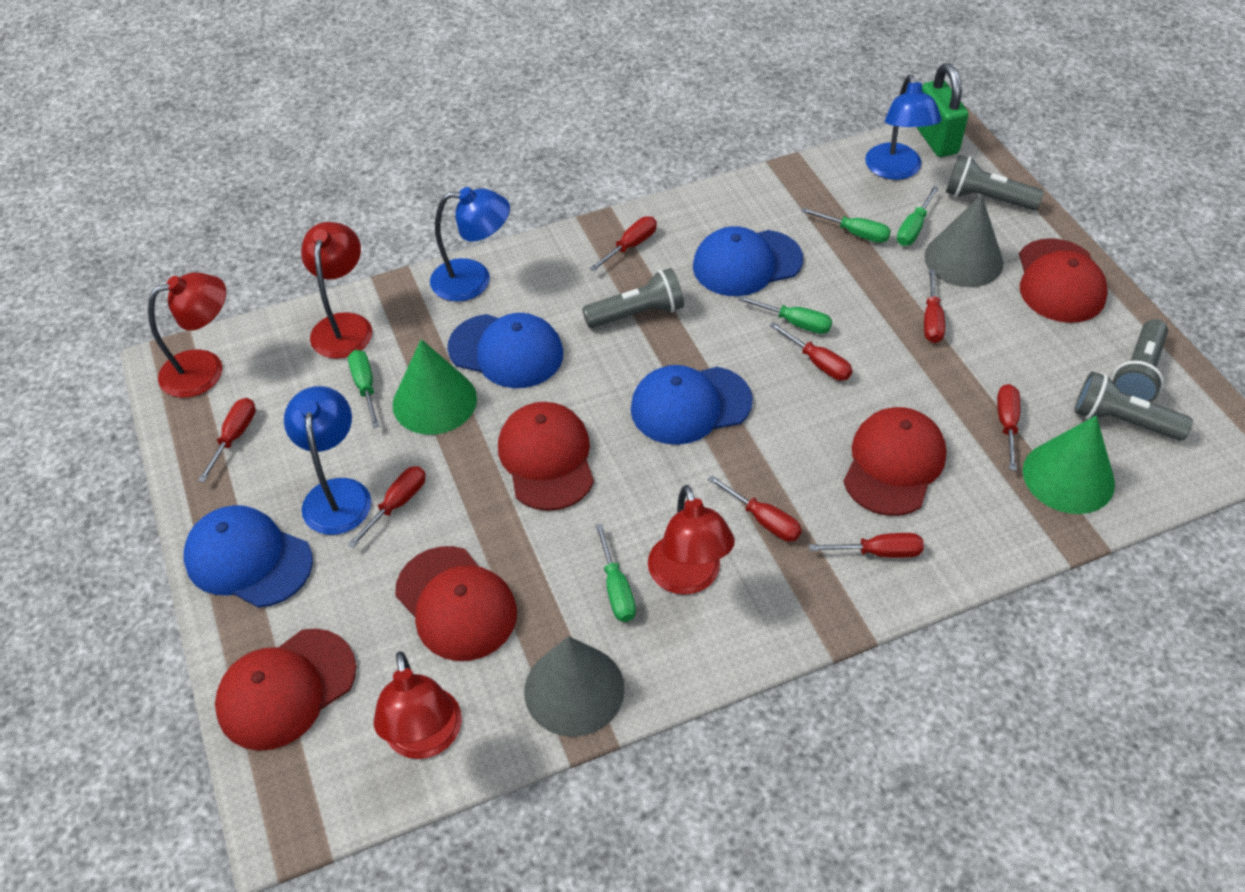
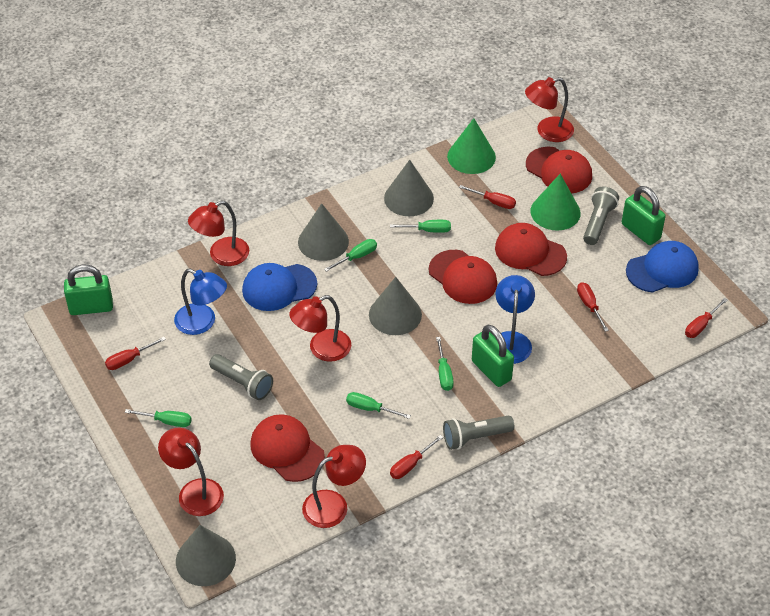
blue cap: [183,505,313,608] [448,313,563,388] [631,365,753,445] [693,226,803,296] = 4 -> [242,263,317,311] [626,241,699,293] = 2
blue lamp: [284,386,371,535] [430,187,510,302] [865,75,942,180] = 3 -> [174,269,227,335] [495,275,535,364] = 2
green padlock: [916,63,969,157] = 1 -> [64,265,113,315] [472,325,514,387] [622,186,666,245] = 3
grey cone: [524,636,625,737] [924,194,1003,287] = 2 -> [176,525,236,586] [298,203,349,261] [369,277,422,335] [384,160,434,216] = 4
grey flashlight: [582,268,684,328] [946,155,1044,211] [1074,371,1193,441] [1113,319,1168,402] = 4 -> [209,354,273,400] [443,415,514,450] [583,186,619,245] = 3
red cap: [215,629,356,751] [395,546,517,661] [498,402,594,511] [843,407,947,516] [1019,238,1108,323] = 5 -> [250,414,325,482] [429,250,497,304] [495,223,567,276] [526,147,592,193] = 4
red lamp: [148,273,226,398] [301,222,372,359] [373,652,462,759] [648,485,735,595] = 4 -> [158,427,224,516] [188,201,249,266] [289,295,351,362] [302,445,366,528] [525,77,574,142] = 5
red screwdriver: [198,398,256,482] [347,466,426,548] [589,216,657,271] [708,475,802,542] [769,322,852,381] [809,533,924,558] [924,269,945,343] [997,384,1020,471] = 8 -> [105,337,166,370] [390,435,443,479] [459,185,516,209] [577,282,609,332] [685,298,727,338] = 5

